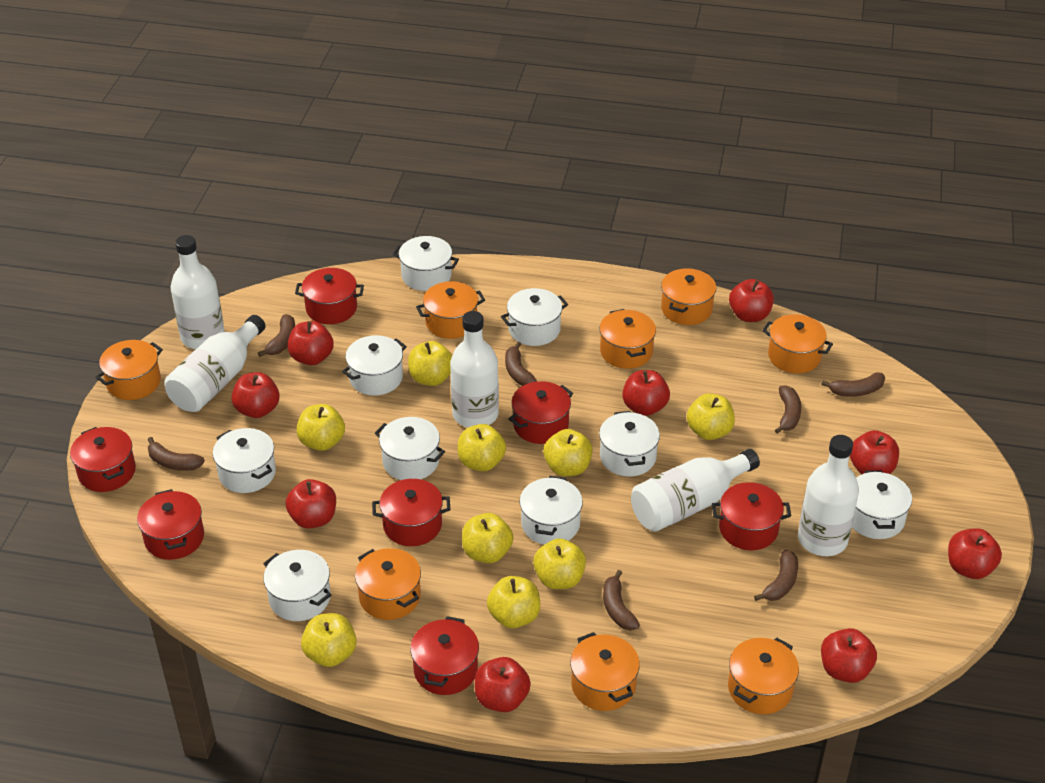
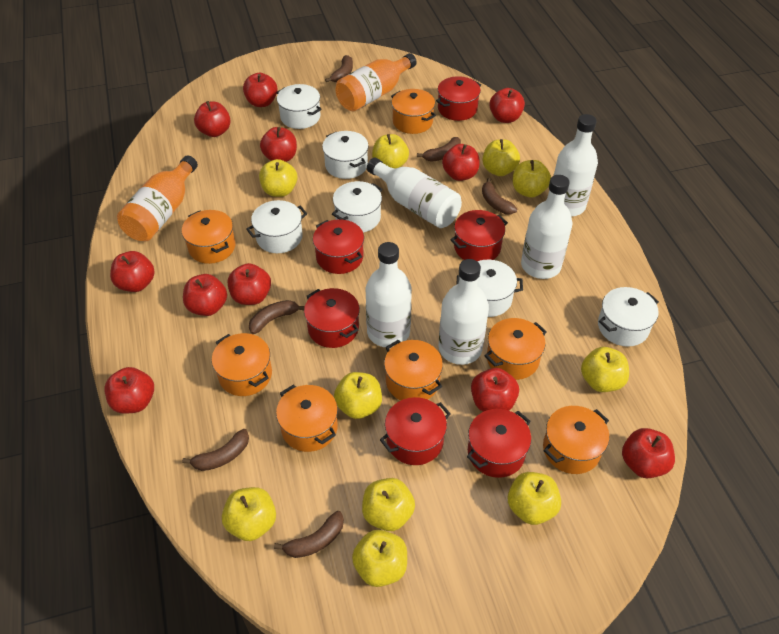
brown banana: [148,437,205,471] [258,314,295,357] [505,342,537,386] [603,570,640,630] [754,550,798,601] [775,385,801,434] [822,372,885,397] = 7 -> [182,429,249,471] [249,300,305,334] [274,511,344,558] [325,55,353,82] [417,137,461,162] [482,178,517,214] = 6
orange bottle: none = 0 -> [117,155,198,241] [336,53,417,111] = 2
orange pot: [96,340,163,400] [355,548,421,620] [416,281,485,339] [570,632,640,711] [600,309,656,369] [661,268,716,325] [728,638,799,714] [762,314,833,373] = 8 -> [182,210,235,264] [212,333,272,396] [276,385,338,452] [384,340,443,401] [391,89,436,134] [485,318,547,380] [543,406,609,474] = 7
red apple: [231,372,280,418] [285,479,336,529] [288,321,334,365] [475,657,531,712] [622,370,670,416] [729,279,774,322] [821,628,877,683] [850,430,899,474] [948,528,1002,579] = 9 -> [104,367,154,414] [110,251,155,292] [183,274,227,316] [194,101,231,137] [228,263,271,305] [243,73,278,107] [260,127,297,162] [442,144,480,181] [471,368,519,412] [489,88,525,123] [622,428,675,478] = 11
red pot: [70,427,136,492] [137,489,204,560] [295,268,364,324] [372,479,451,546] [410,616,479,695] [509,381,573,444] [712,482,791,550] = 7 -> [304,288,360,348] [313,219,364,274] [380,397,451,465] [436,76,481,121] [451,210,508,261] [467,409,531,478] = 6
white pot: [213,428,276,493] [263,550,331,621] [342,335,407,396] [375,417,445,480] [392,236,459,291] [501,288,568,346] [519,476,583,545] [599,411,660,477] [852,470,912,539] = 9 -> [246,200,307,253] [276,84,322,129] [322,131,369,179] [332,181,382,232] [457,260,523,317] [598,287,659,347] = 6
yellow apple: [297,404,345,451] [301,613,357,667] [408,341,452,386] [458,424,506,471] [462,513,513,563] [487,576,540,628] [533,538,586,589] [543,429,592,476] [687,393,735,440] = 9 -> [222,487,276,541] [259,159,297,197] [334,372,382,419] [352,530,407,587] [362,478,415,531] [372,134,409,168] [482,139,520,176] [508,472,561,525] [512,160,551,198] [581,347,629,392] = 10

